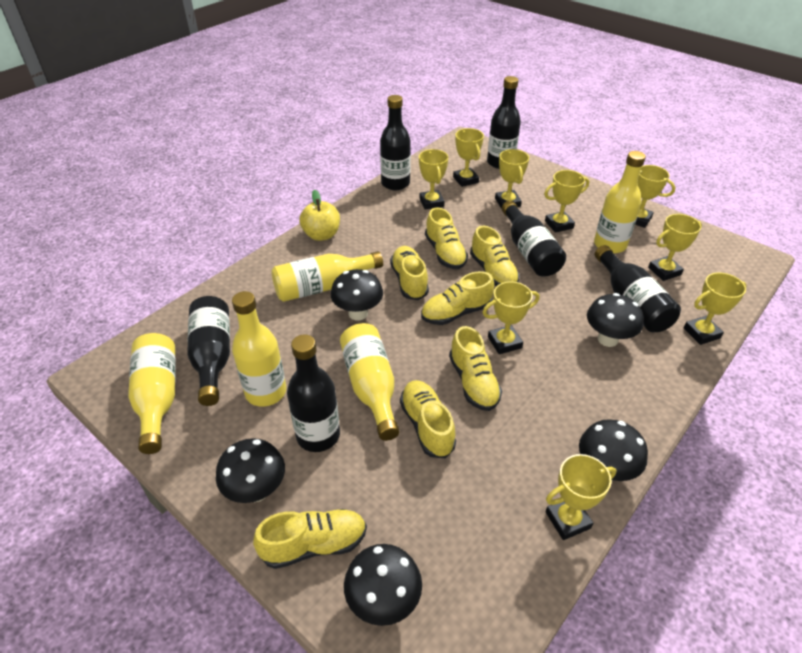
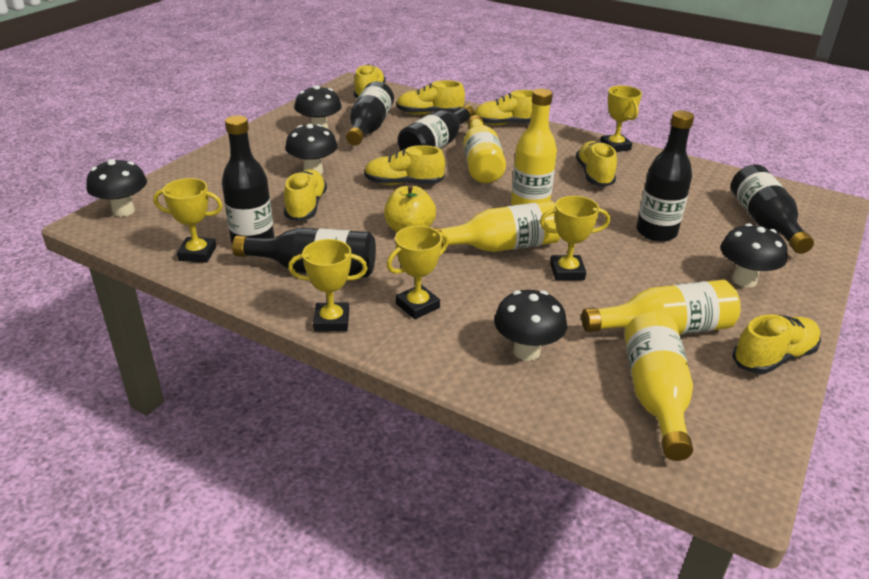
yellow trophy: [419,149,448,209] [453,128,484,187] [482,282,539,354] [495,149,529,209] [544,170,589,233] [545,454,616,540] [635,165,676,228] [648,214,702,281] [684,272,747,345] = 9 -> [153,178,223,263] [288,239,368,332] [387,226,449,319] [540,196,610,280] [600,85,642,152] = 5

